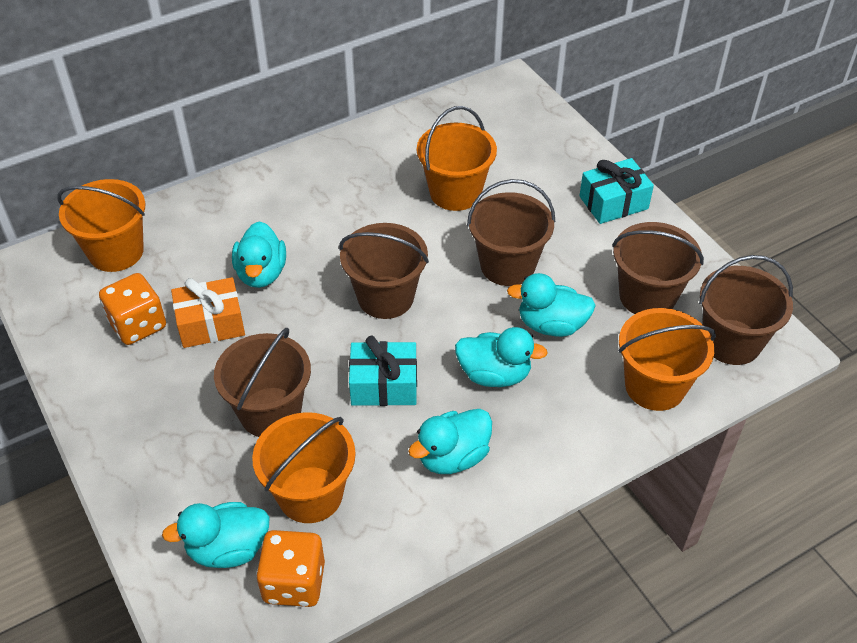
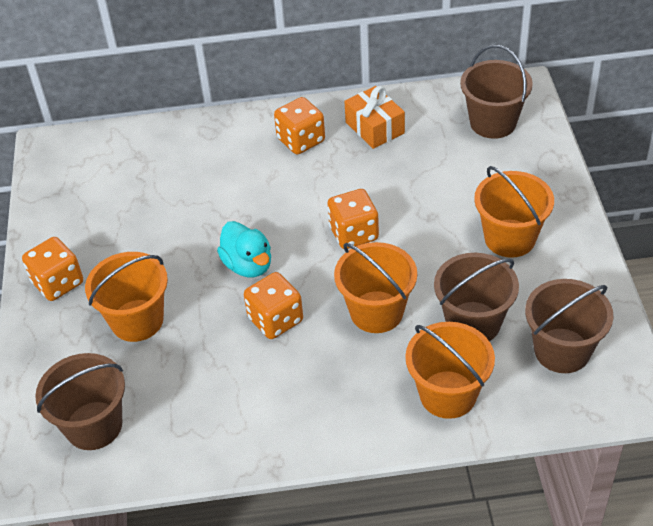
brown bucket: [214,328,311,437] [339,223,429,319] [467,179,555,286] [612,222,704,314] [699,255,793,365] = 5 -> [35,353,125,450] [434,253,519,341] [460,45,533,139] [525,279,614,373] = 4
orange dice: [99,273,166,345] [256,530,325,607] = 2 -> [22,237,83,301] [244,272,303,339] [274,97,325,155] [327,189,379,249] = 4
turquoise duck: [162,502,270,568] [232,221,286,288] [408,409,492,474] [455,327,548,387] [507,273,596,337] = 5 -> [217,221,271,277] = 1
turquoise gift: [349,336,417,406] [579,158,654,224] = 2 -> none = 0

